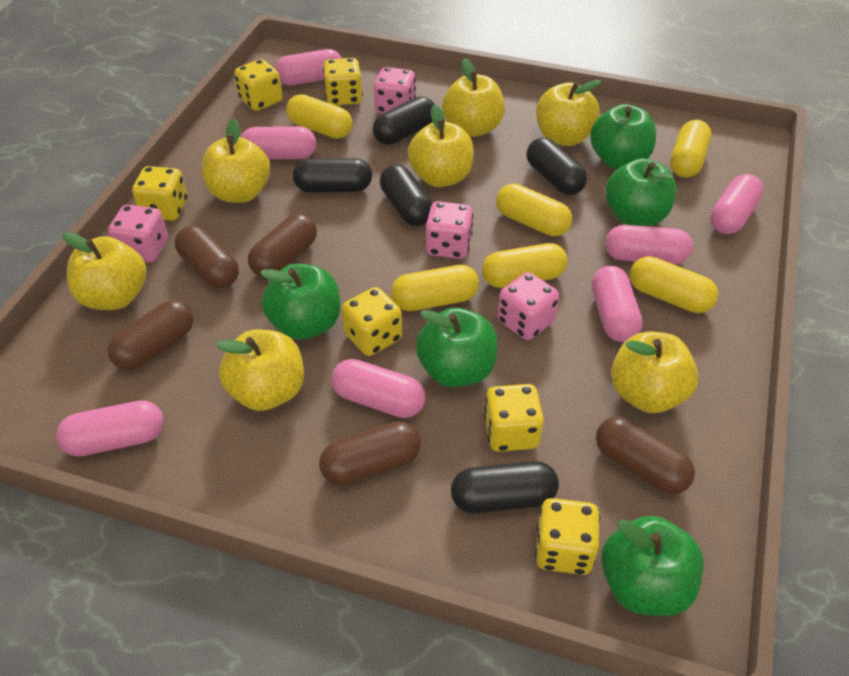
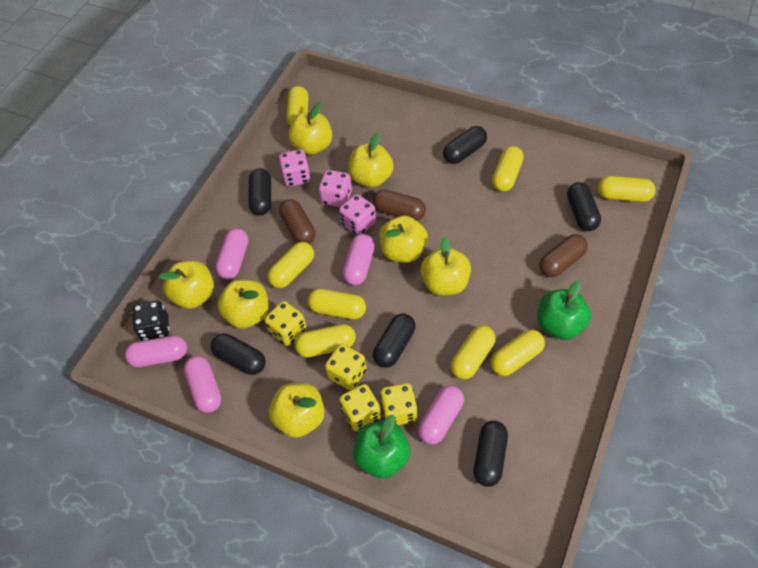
black capsule: [293,158,372,193] [373,96,434,145] [380,165,433,226] [451,461,559,514] [526,137,587,195] = 5 -> [211,333,266,375] [248,168,271,215] [373,313,415,368] [443,126,487,164] [473,421,508,487] [567,182,601,231] = 6
black dice: none = 0 -> [132,300,169,341] = 1
brown capsule: [108,300,193,370] [175,226,239,288] [248,214,317,278] [319,421,421,486] [596,417,695,494] = 5 -> [279,199,315,244] [373,190,426,221] [539,234,588,277] = 3
green apple: [260,264,340,340] [416,308,498,387] [590,104,656,169] [601,516,704,616] [605,158,676,226] = 5 -> [353,415,410,479] [537,281,591,340] = 2
pink capsule: [56,400,164,457] [241,126,316,159] [275,49,342,86] [331,359,425,418] [592,266,643,342] [605,225,693,264] [710,174,764,234] = 7 -> [125,336,187,367] [184,356,221,413] [215,228,248,279] [343,234,375,285] [418,386,464,444] = 5
pink dice: [108,205,168,263] [374,67,416,114] [426,201,473,259] [497,272,559,340] = 4 -> [279,149,311,187] [319,170,352,207] [339,194,376,235] = 3
yellow capsule: [286,94,353,139] [391,265,479,311] [482,243,568,288] [496,183,572,236] [630,256,718,313] [670,120,711,178] = 6 -> [268,242,314,288] [287,86,309,126] [295,324,356,358] [307,289,366,319] [451,326,496,379] [490,330,545,376] [492,146,524,192] [598,176,656,202] = 8
yellow dice: [132,166,187,221] [234,59,283,111] [323,58,363,106] [342,287,402,356] [484,384,544,452] [535,498,600,575] = 6 -> [265,301,306,346] [325,344,366,390] [339,384,381,431] [380,383,418,425] = 4

